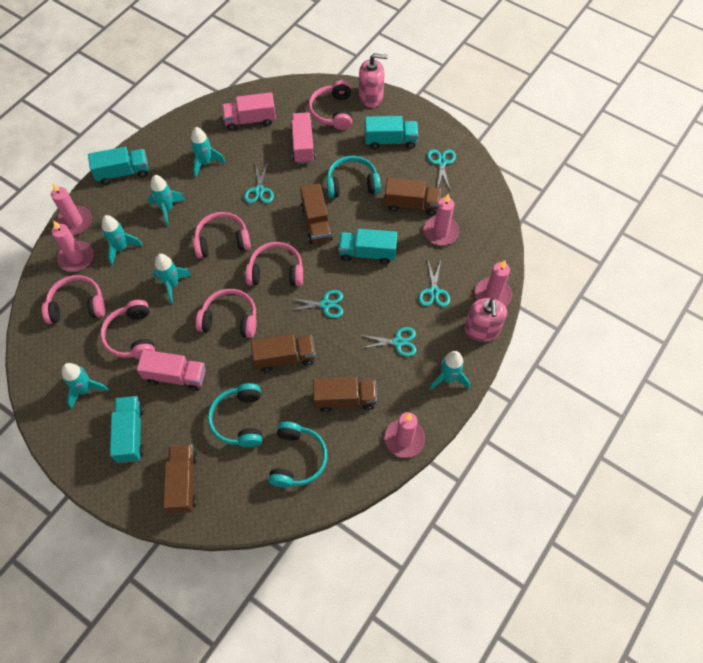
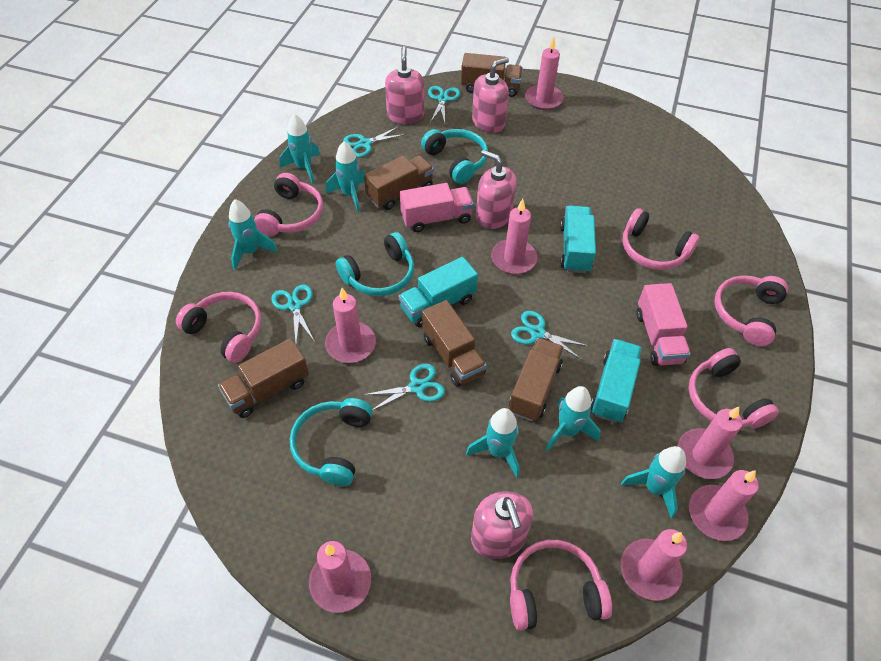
pink candle: [51,183,92,235] [51,221,94,272] [384,412,425,458] [424,194,459,245] [475,260,512,307] = 5 -> [309,541,371,613] [325,288,376,363] [491,199,538,274] [525,37,564,110] [621,529,687,601] [678,407,743,479] [689,470,759,541] = 7
pink soap dispenser: [359,53,388,108] [464,298,507,342] = 2 -> [385,46,424,124] [471,491,533,559] [472,57,509,133] [476,150,516,229] = 4
pink truck: [137,350,206,391] [222,92,276,131] [291,112,316,164] = 3 -> [400,183,474,232] [636,283,691,366] = 2
turquoise truck: [88,147,149,185] [110,396,144,463] [338,229,397,264] [365,116,418,149] = 4 -> [399,257,478,327] [560,205,596,273] [591,339,642,423] = 3

